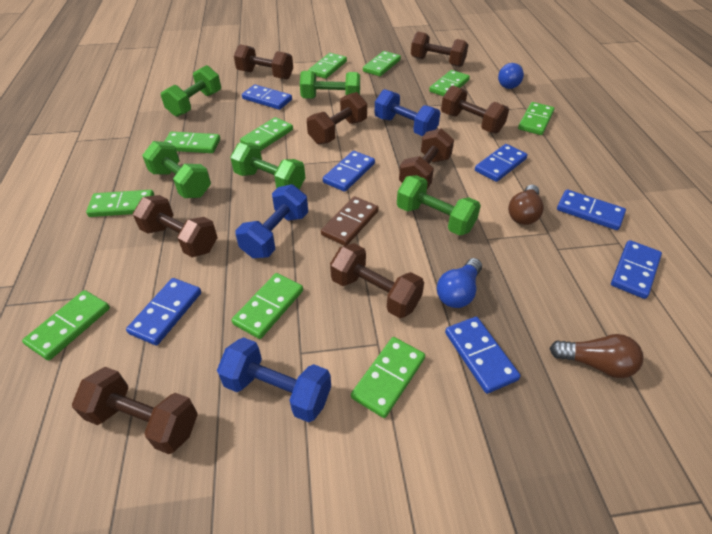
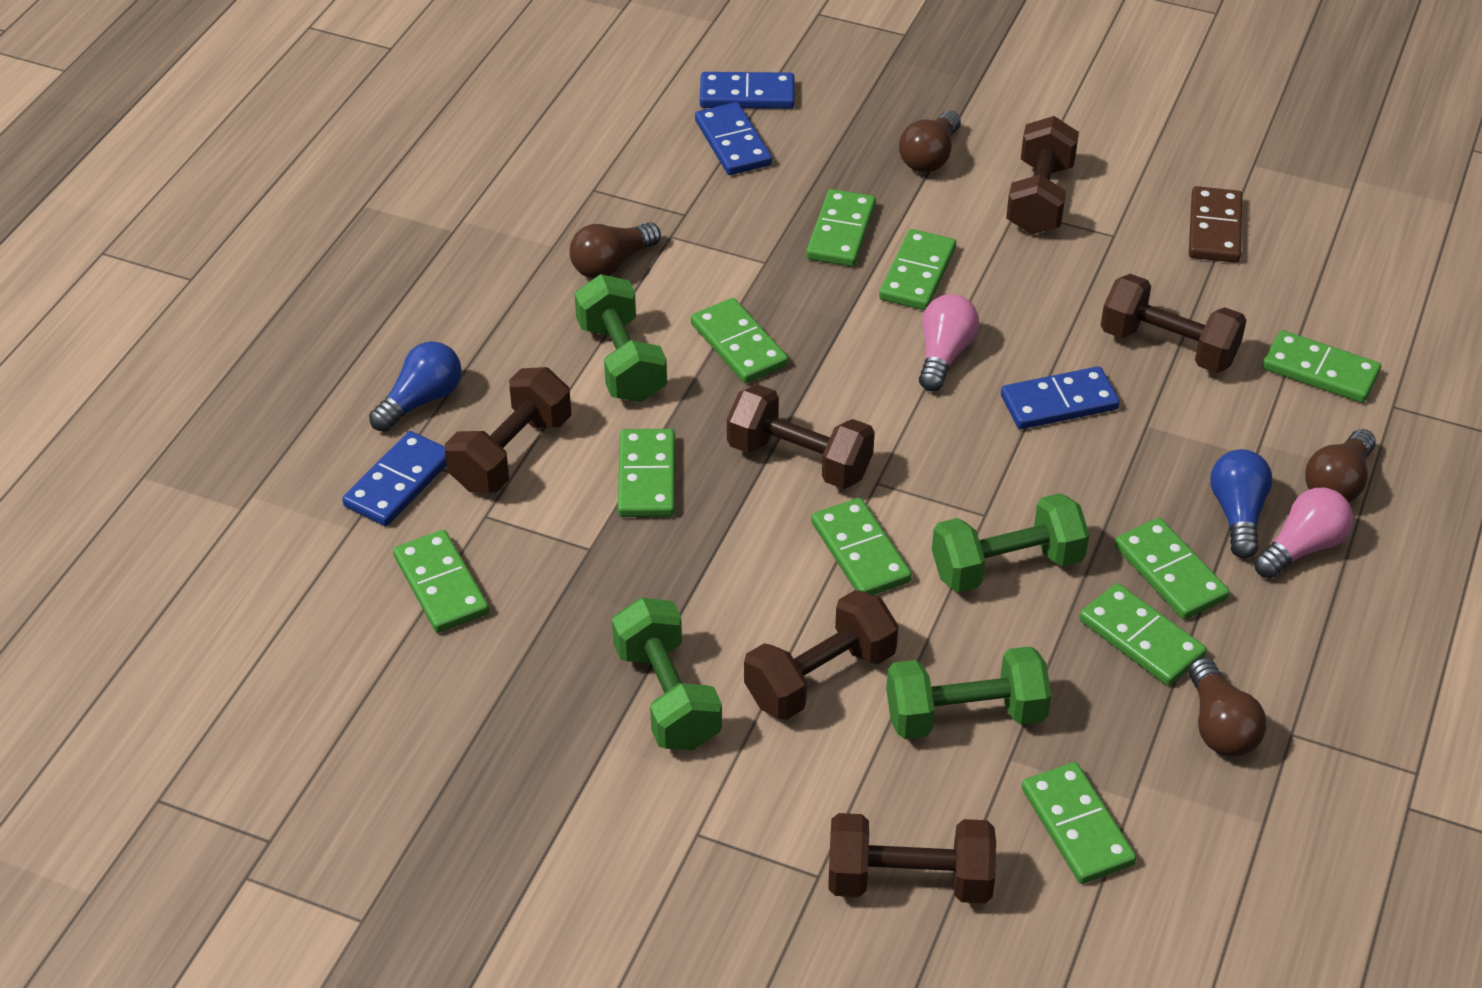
blue domino: [126,278,201,346] [242,84,292,110] [323,151,375,192] [445,317,521,394] [475,144,528,182] [557,190,626,230] [611,240,662,299] = 7 -> [342,431,447,526] [695,102,772,175] [700,72,794,109] [1001,366,1120,429] = 4
blue dumbbell: [217,337,331,422] [235,184,308,258] [375,89,440,136] = 3 -> none = 0
brown dumbbell: [72,367,198,454] [133,195,218,257] [234,44,293,80] [307,92,367,144] [330,243,424,318] [399,128,454,189] [411,32,468,67] [441,85,509,134] = 8 -> [445,367,571,492] [727,384,875,489] [744,590,899,720] [828,813,996,903] [1006,116,1079,235] [1101,274,1247,373] = 6
brown light bulb: [508,185,544,225] [550,334,643,378] = 2 -> [570,222,661,279] [899,111,961,173] [1188,658,1266,757] [1305,429,1376,502] = 4
green dumbbell: [142,141,211,198] [161,65,221,117] [230,142,305,189] [300,71,360,99] [397,175,481,236] = 5 -> [574,274,667,402] [612,597,722,750] [886,646,1052,739] [932,493,1089,592] = 4
pink light bulb: none = 0 -> [919,294,979,391] [1254,488,1353,579] = 2

